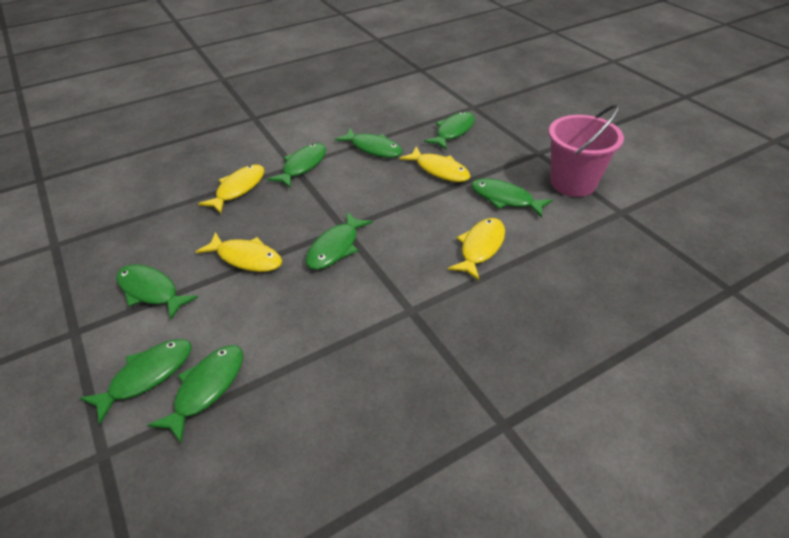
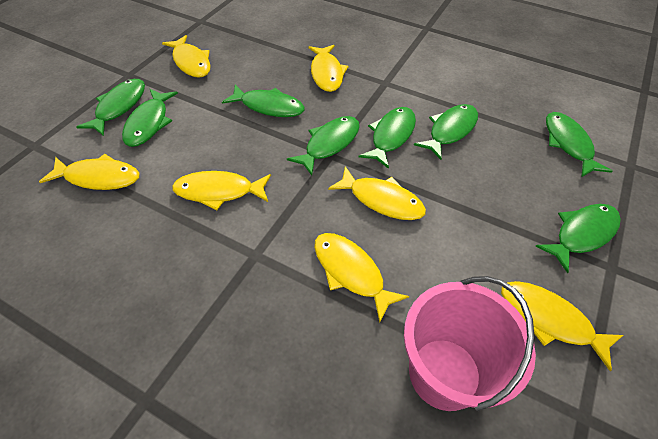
yellow fish: [196,232,282,272] [198,164,264,213] [399,147,470,182] [448,218,505,280] = 4 -> [39,154,139,190] [162,35,211,78] [172,171,271,210] [308,45,348,92] [314,233,409,323] [328,166,426,220] [501,281,624,371] = 7

